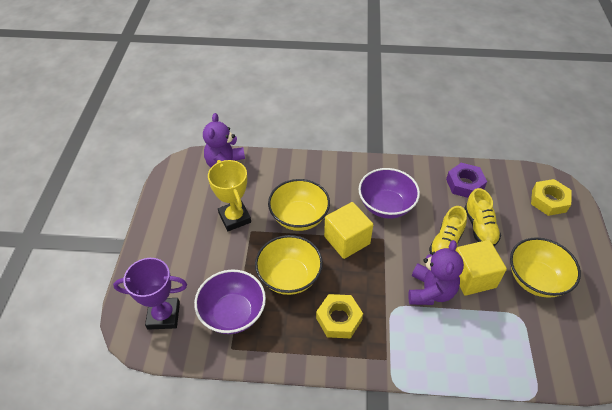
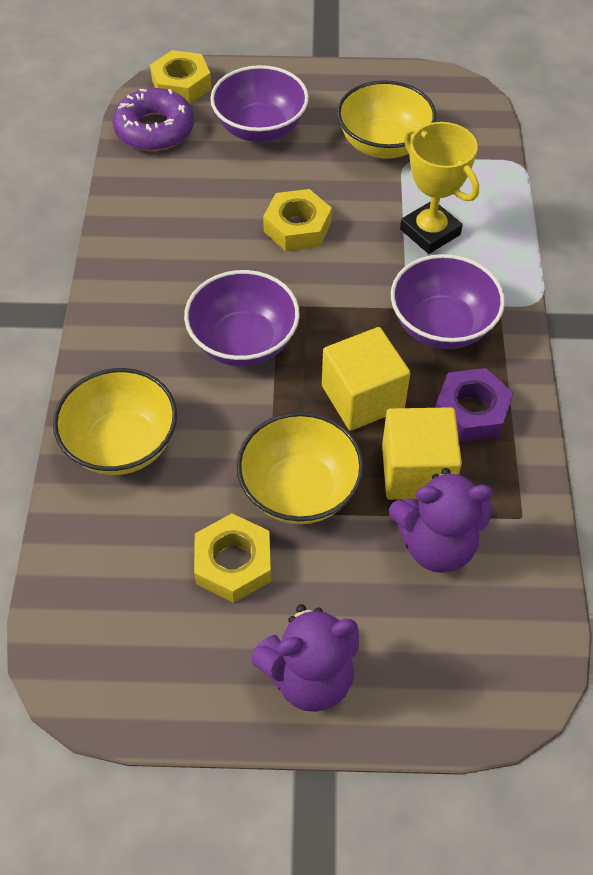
purple bowl: [194,269,266,334] [359,168,420,218] = 2 -> [184,270,299,367] [210,65,309,142] [391,254,505,349] = 3
purple donut: none = 0 -> [113,88,194,151] = 1
purple trophy: [113,258,187,330] = 1 -> none = 0
yellow nut: [316,294,363,338] [531,179,572,216] = 2 -> [150,50,212,104] [194,513,271,603] [263,189,332,251] = 3
yellow shoe: [429,206,467,254] [464,188,501,246] = 2 -> none = 0

